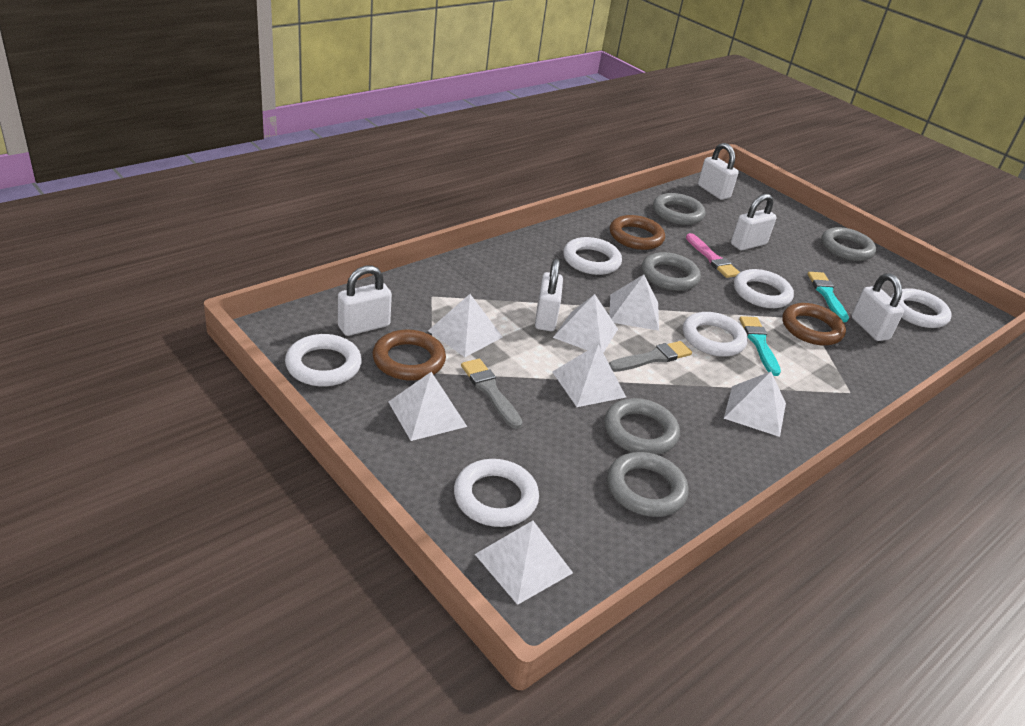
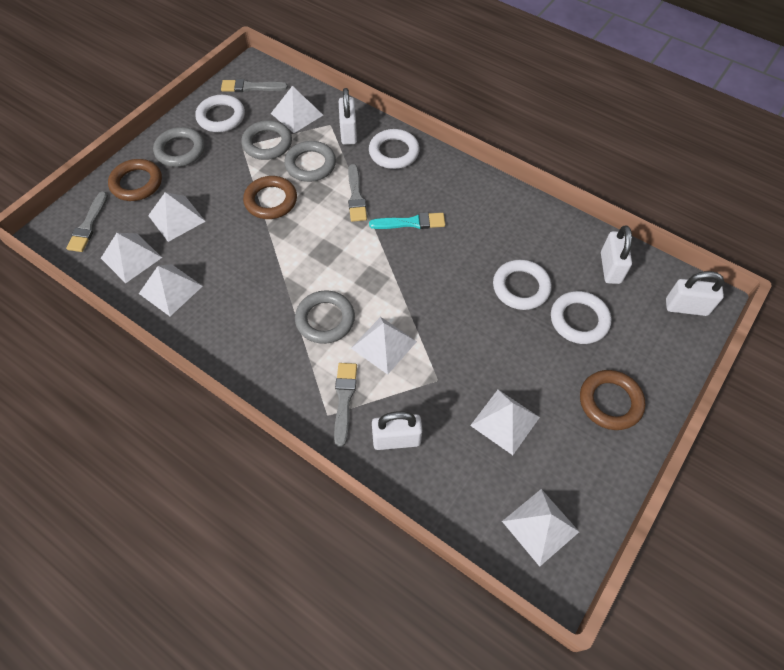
grey brush: [461,359,522,429] [609,341,692,372] = 2 -> [66,191,108,252] [221,79,288,92] [334,363,357,447] [348,164,367,222] = 4
grey ring: [604,398,680,455] [607,452,688,517] [642,252,701,291] [653,193,705,225] [821,227,876,261] = 5 -> [153,127,205,167] [241,120,292,160] [284,141,336,182] [295,290,355,344] = 4
pink brush: [686,233,740,278] = 1 -> none = 0
turquoise brush: [739,316,781,376] [808,272,849,322] = 2 -> [369,212,445,229] = 1
white padlock: [338,265,392,336] [535,259,563,331] [698,143,739,200] [731,194,776,250] [852,273,904,341] = 5 -> [339,88,357,145] [372,411,422,450] [601,225,632,284] [666,271,724,316] = 4
white ring: [285,334,362,386] [454,459,539,527] [563,237,622,275] [683,312,748,357] [734,269,794,308] [891,288,952,328] = 6 -> [195,95,245,132] [369,129,420,169] [493,259,552,310] [551,291,611,344] = 4

